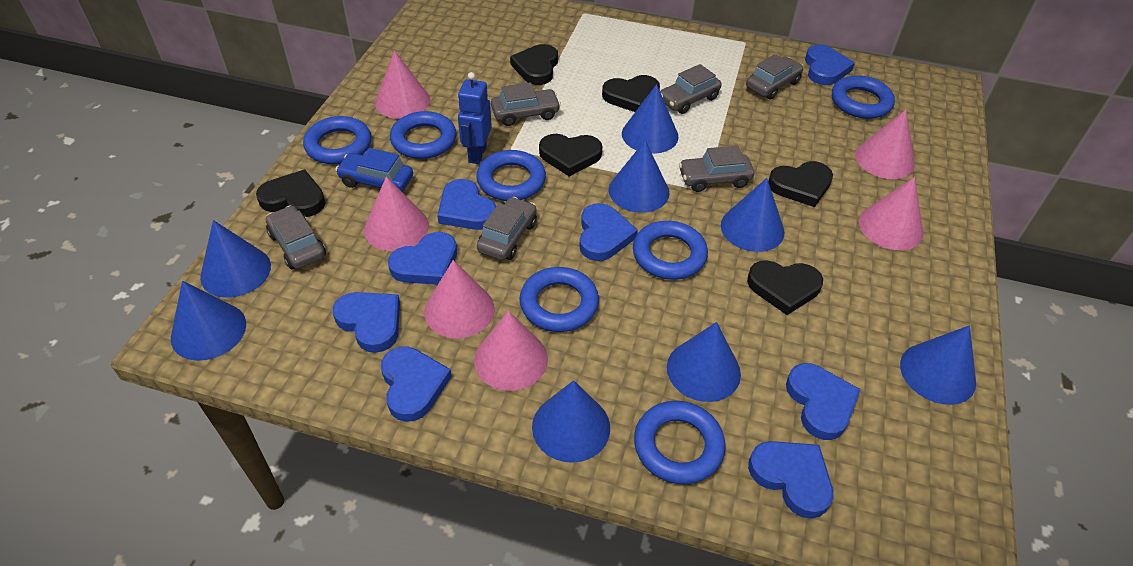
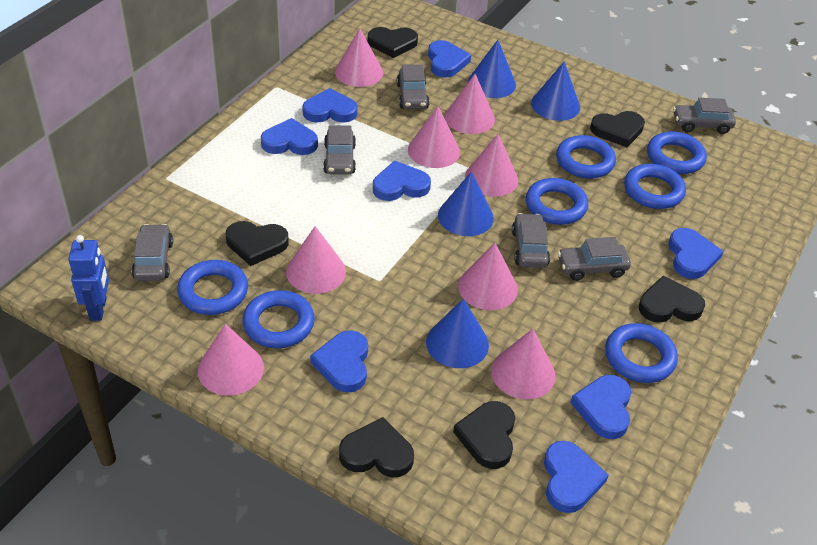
blue car: [335,148,413,191] = 1 -> none = 0
blue cone: [171,281,246,361] [200,220,271,298] [532,380,610,463] [609,140,670,213] [622,84,679,154] [667,322,741,402] [721,178,784,252] [900,325,976,405] = 8 -> [426,298,489,368] [438,171,494,236] [468,40,516,98] [531,61,580,121] = 4
pink cone: [364,176,429,251] [375,51,430,119] [424,260,495,338] [474,311,548,391] [855,110,915,179] [859,177,924,250] = 6 -> [198,324,264,396] [286,226,346,294] [335,28,383,87] [408,106,460,168] [445,74,495,134] [458,243,518,310] [465,134,518,197] [491,329,555,399] = 8

